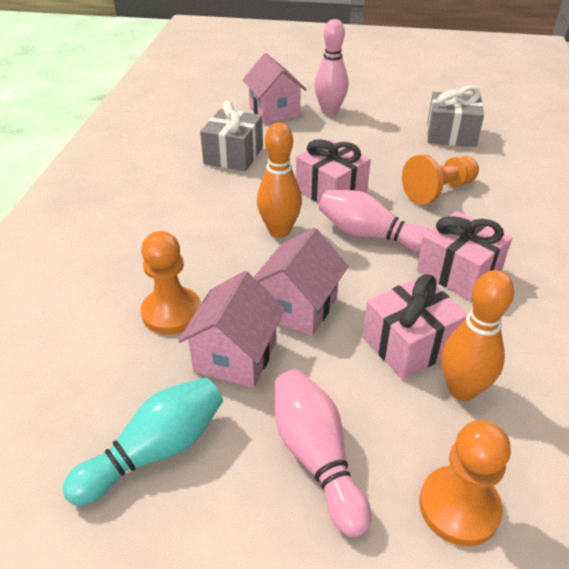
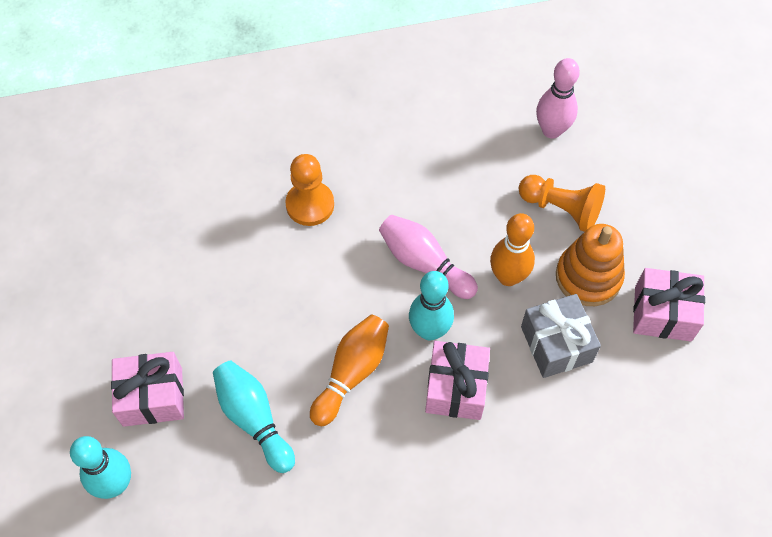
grey gift: [200,101,263,171] [427,86,484,147] = 2 -> [521,294,601,378] = 1
orange pawn: [141,231,201,335] [402,154,479,205] [419,420,511,546] = 3 -> [285,154,334,226] [519,175,605,232] = 2
orange stacking toy: none = 0 -> [556,224,625,306] = 1
pink bowling pin: [275,369,371,537] [314,19,349,115] [319,190,430,253] = 3 -> [379,215,478,299] [536,58,580,139] = 2
pink house: [178,271,285,388] [243,53,306,124] [254,228,348,336] = 3 -> none = 0
turquoise bowling pin: [62,377,223,506] = 1 -> [70,436,131,499] [213,361,295,473] [409,271,454,340] = 3

